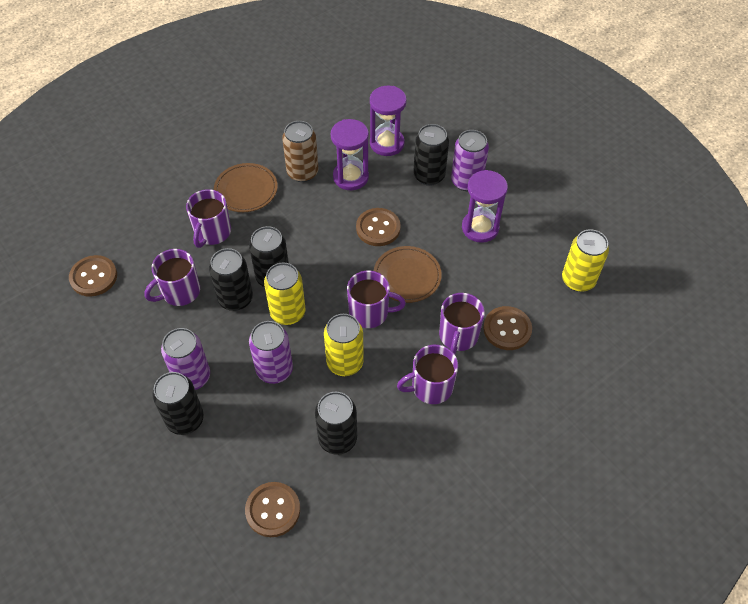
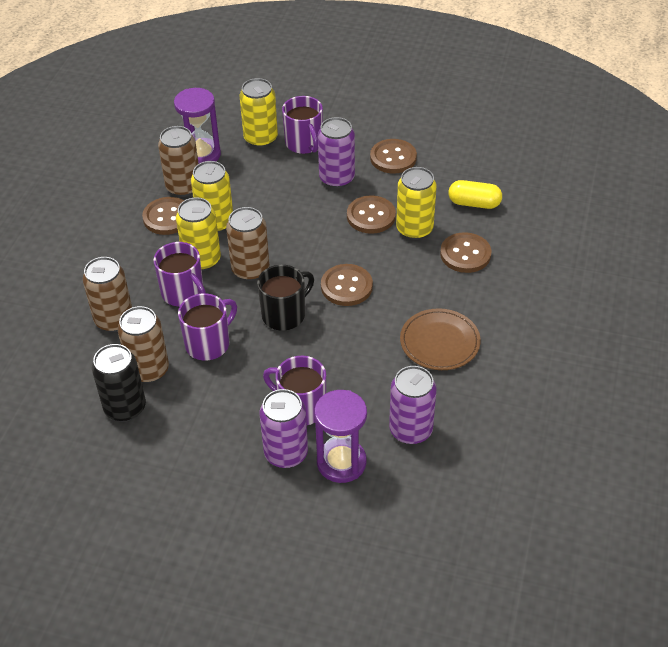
black can: [152,372,204,435] [209,248,253,311] [249,226,289,287] [315,392,357,455] [413,124,449,186] = 5 -> [92,344,146,422] = 1
black mug: none = 0 -> [257,265,314,331] = 1
brown button: [69,255,117,297] [245,482,300,537] [356,208,401,246] [483,306,532,350] = 4 -> [142,197,184,235] [321,264,373,306] [347,195,396,234] [370,139,417,174] [440,232,491,273] = 5
brown can: [282,121,318,182] = 1 -> [83,257,132,332] [117,306,169,383] [158,126,199,197] [226,207,270,281] = 4
brown plate: [214,163,278,212] [374,246,442,303] = 2 -> [400,308,481,370] = 1
purple hourglass: [331,119,369,190] [370,86,407,156] [462,170,508,243] = 3 -> [174,88,221,164] [314,390,367,483] = 2
purple mug: [144,249,200,306] [186,189,231,248] [347,271,406,328] [397,345,458,404] [439,293,485,354] = 5 -> [153,242,206,306] [178,293,237,361] [263,355,326,425] [282,96,323,154] = 4
yellow can: [264,263,305,325] [324,314,364,376] [562,229,609,292] = 3 -> [176,197,221,271] [191,161,233,233] [240,78,278,148] [396,167,437,240] = 4
yellow capsule: none = 0 -> [449,180,502,209] = 1

